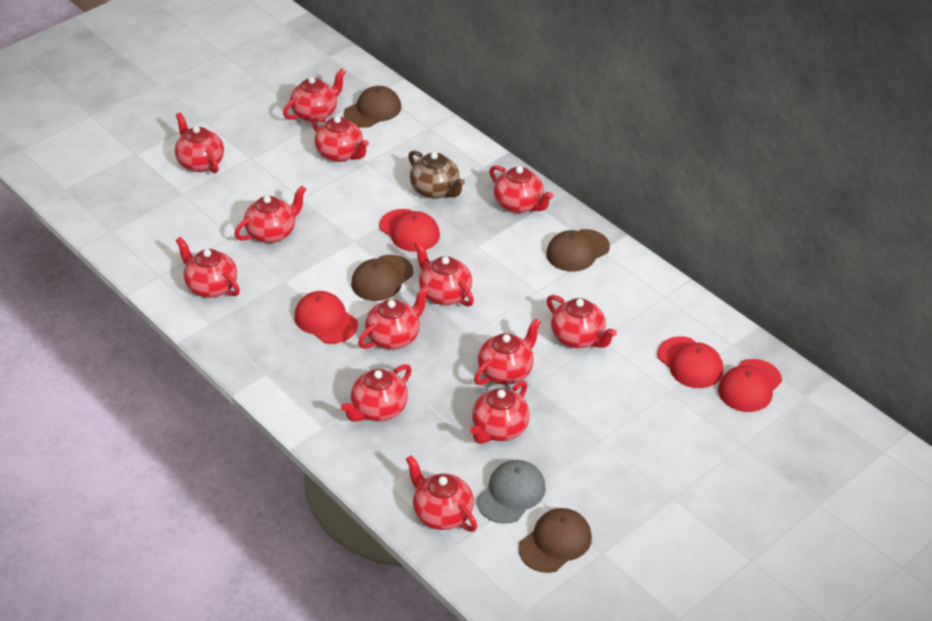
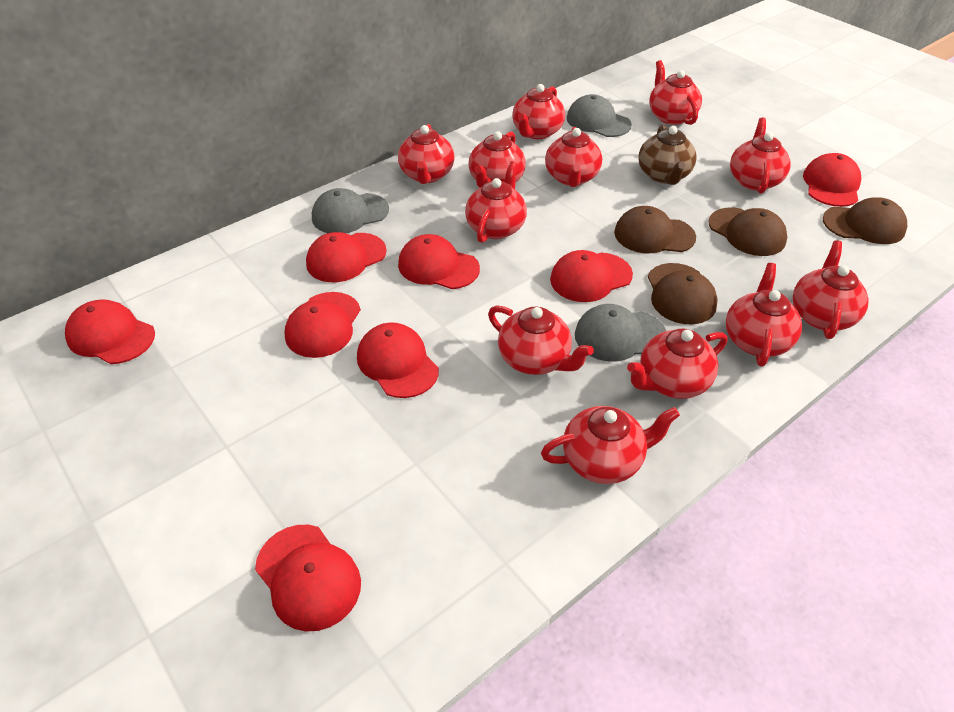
grey cap: [477,460,546,524] = 1 -> [312,188,389,233] [567,94,632,137] [575,304,666,362] = 3
red cap: [294,291,358,344] [379,209,440,252] [657,336,723,388] [718,359,782,412] = 4 -> [65,299,155,364] [255,525,361,632] [285,292,361,358] [306,232,387,282] [357,323,439,398] [398,234,480,289] [550,250,633,302] [803,153,861,207] = 8
red teapot: [175,112,224,173] [175,237,240,298] [234,186,306,243] [283,68,346,122] [311,116,369,162] [341,364,412,422] [358,286,429,349] [406,455,477,532] [415,241,474,307] [470,381,530,444] [474,318,541,385] [489,165,553,213] [547,295,617,348] = 13 -> [398,124,455,184] [465,161,527,243] [468,131,526,188] [488,305,594,375] [512,84,565,139] [541,406,680,484] [545,127,602,187] [627,329,727,399] [649,60,702,125] [726,263,802,367] [730,118,790,194] [793,240,869,339] = 12

